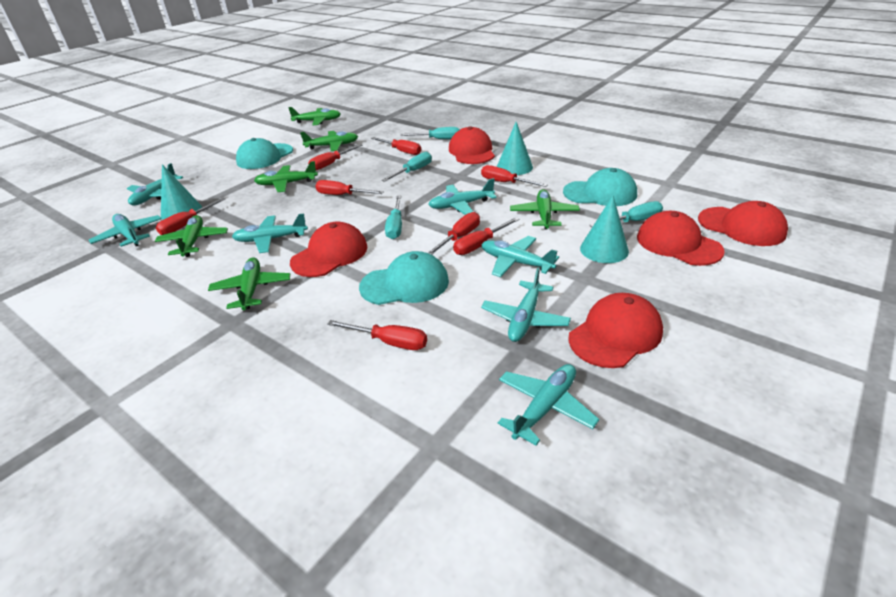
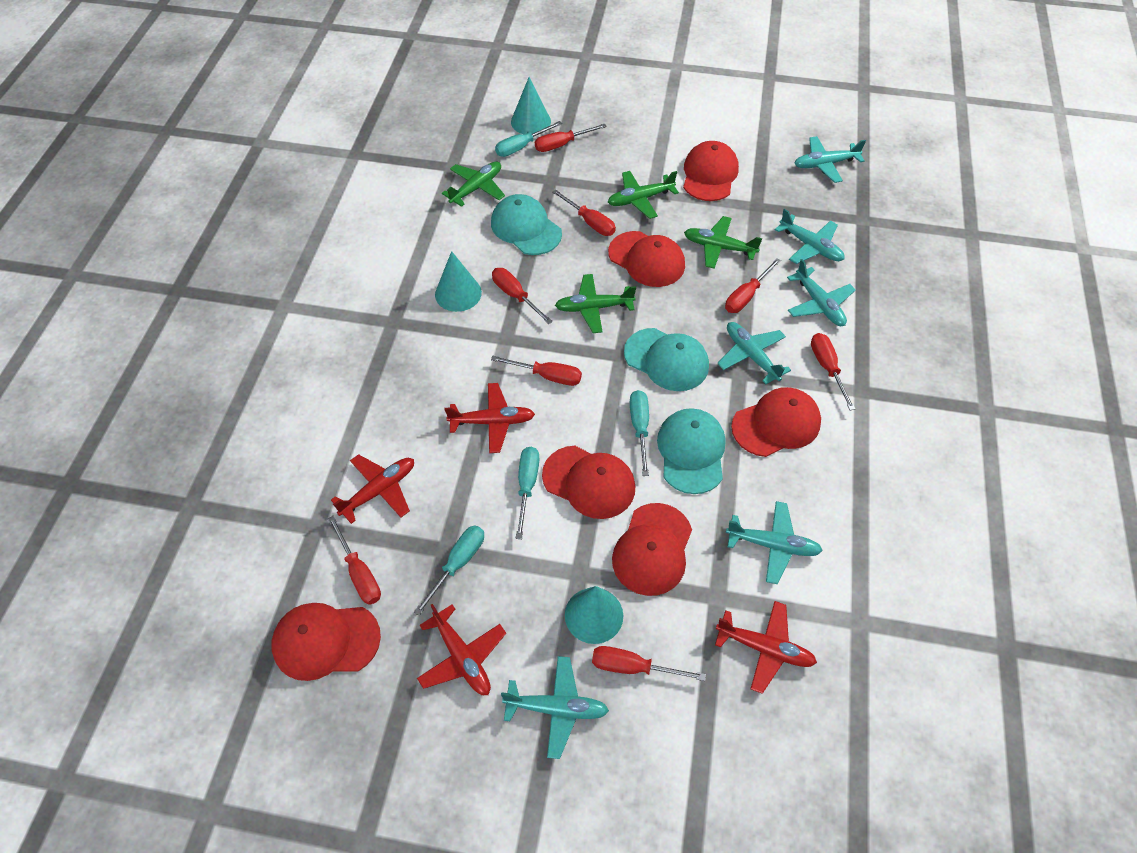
green plane: [155,215,228,257] [208,257,290,310] [254,161,318,192] [288,107,341,126] [300,131,358,151] [510,189,580,229] = 6 -> [442,162,505,207] [555,274,636,333] [608,171,679,219] [684,216,762,269] = 4
red cap: [290,222,368,277] [449,126,495,164] [568,293,663,368] [637,211,725,266] [698,201,788,246] = 5 -> [271,603,381,681] [542,446,635,519] [608,231,685,287] [612,503,692,596] [683,141,739,201] [731,387,821,457] = 6
red plane: none = 0 -> [331,454,414,524] [417,604,506,695] [444,383,535,453] [715,601,817,694] = 4
turquoise plane: [89,214,162,247] [127,163,183,205] [232,213,308,253] [428,178,497,215] [481,236,559,277] [481,268,571,342] [498,364,599,446] = 7 -> [501,656,609,759] [717,322,791,384] [726,501,823,584] [775,209,845,264] [787,259,856,326] [794,136,866,183] = 6

